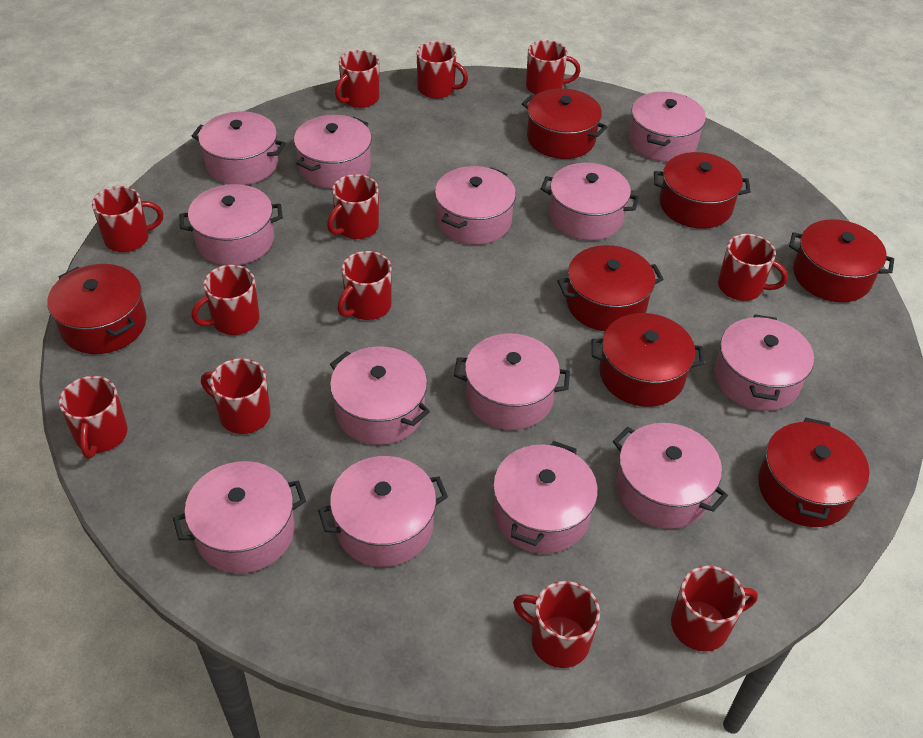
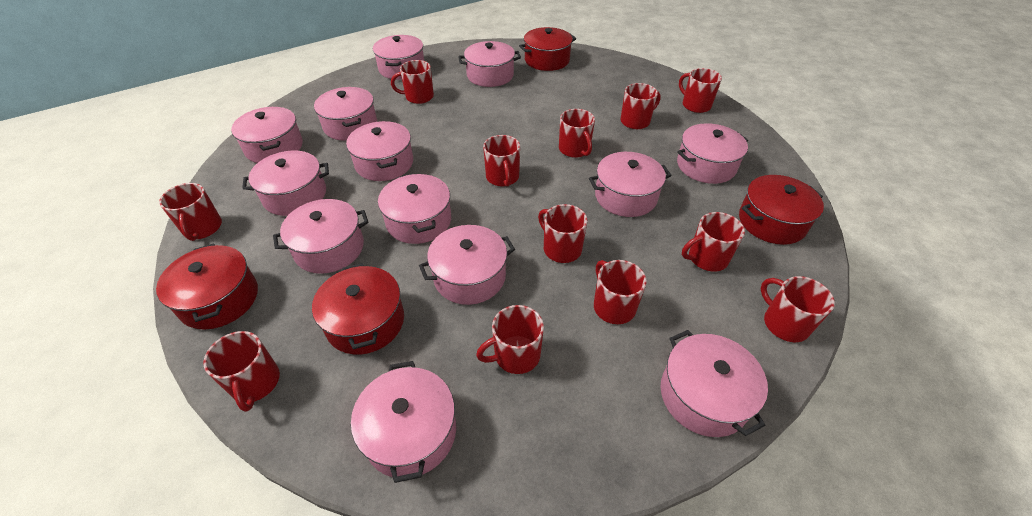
red pot: [47,264,147,354] [522,88,607,159] [558,245,664,331] [592,313,705,407] [654,152,751,229] [758,418,869,527] [789,219,894,302] = 7 -> [156,244,258,329] [312,263,404,355] [519,27,576,71] [739,175,824,245] = 4

